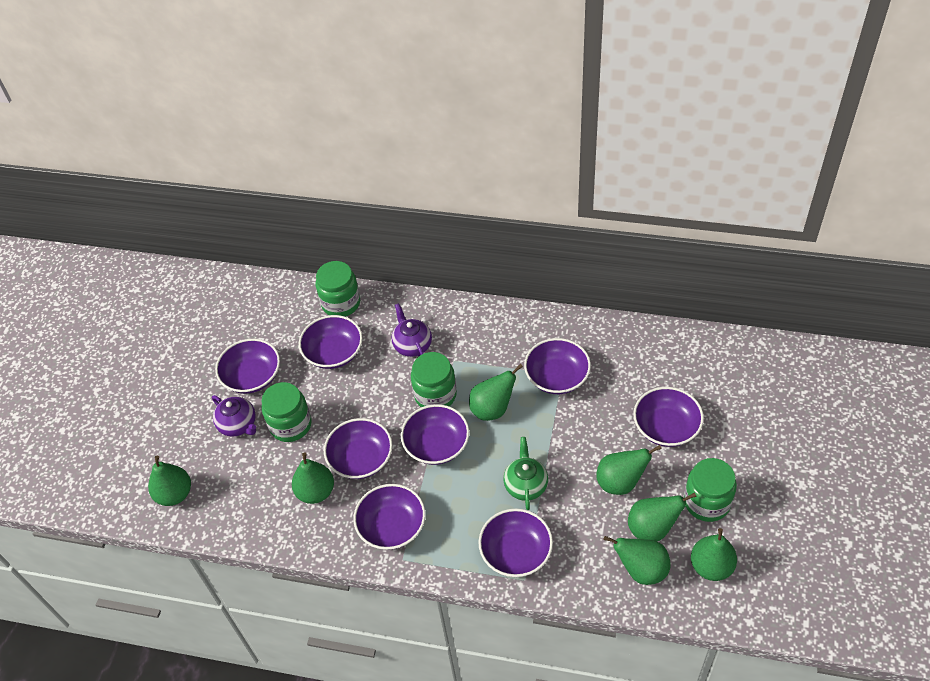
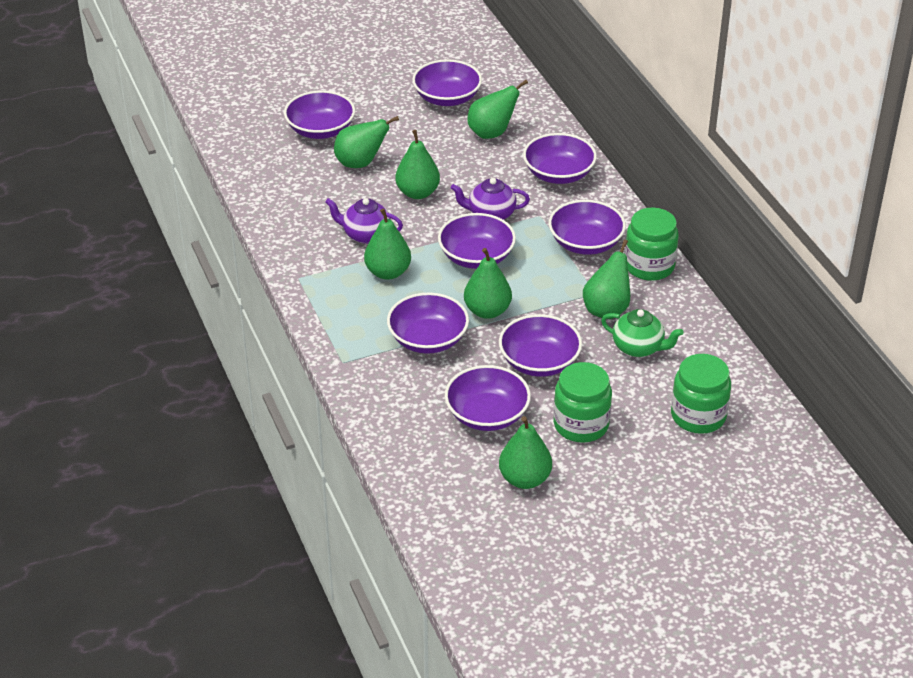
green jar: [261,382,312,442] [316,261,360,317] [411,352,457,407] [684,458,737,522] = 4 -> [553,362,612,443] [625,208,679,281] [671,354,731,434] = 3

